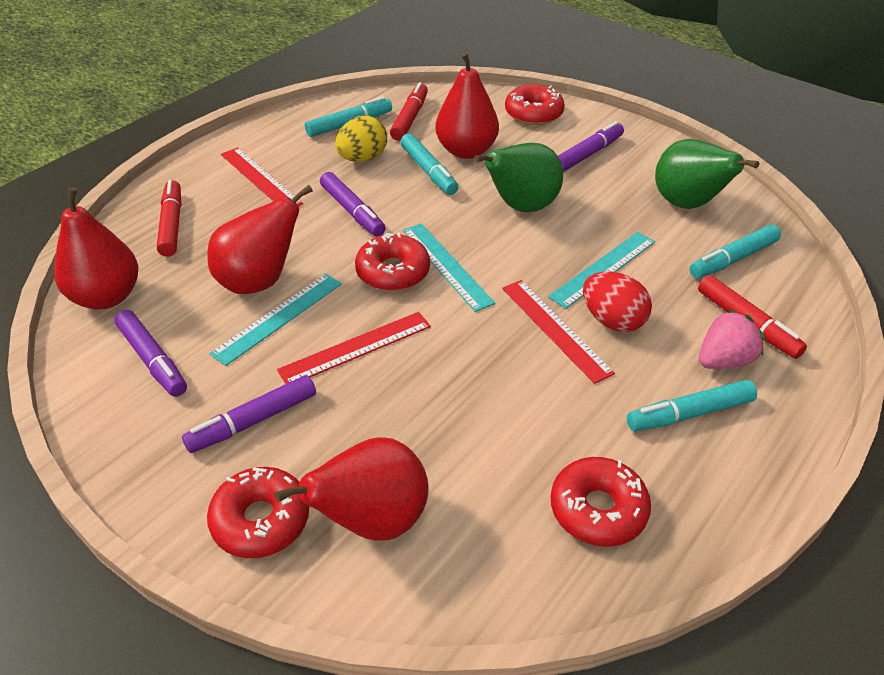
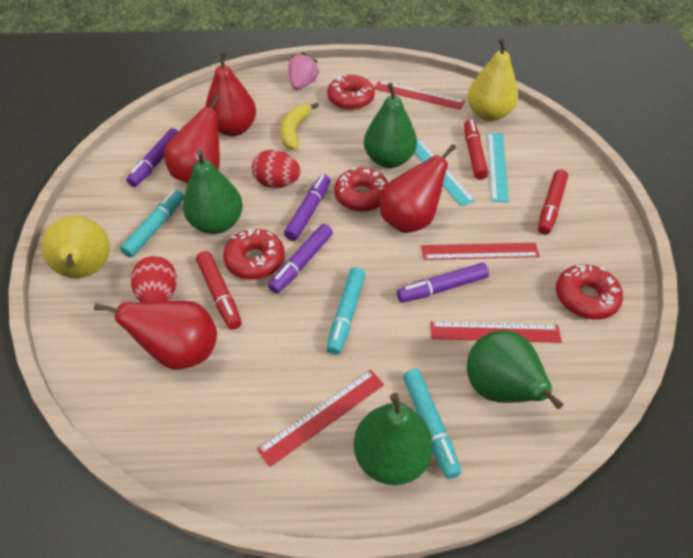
green pear: [474,143,563,212] [655,139,759,209] = 2 -> [183,150,243,234] [354,393,433,485] [364,83,417,168] [467,330,563,409] = 4
red egg: [583,272,652,332] = 1 -> [131,256,177,302] [252,150,301,188] = 2
red ruler: [221,147,303,206] [277,312,431,384] [502,280,615,384] = 3 -> [257,370,384,467] [374,81,465,110] [422,243,540,260] [430,322,562,343] = 4
turquoise marker: [305,96,392,137] [400,133,458,195] [627,380,757,431] [690,224,781,278] = 4 -> [120,190,184,258] [327,267,365,355] [403,369,461,479] = 3
turquoise ruler: [209,274,342,366] [403,223,495,312] [548,232,655,308] = 3 -> [414,139,476,207] [488,132,509,203] = 2
yellow banana: none = 0 -> [281,103,319,150] = 1
yellow egg: [335,116,387,162] = 1 -> none = 0
yellow pear: none = 0 -> [41,216,110,278] [468,38,518,121] = 2

